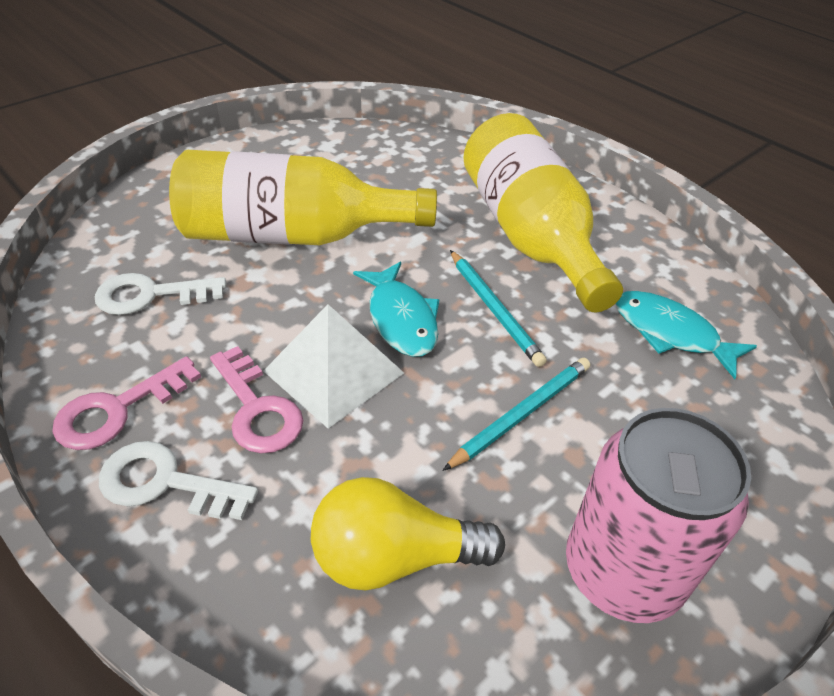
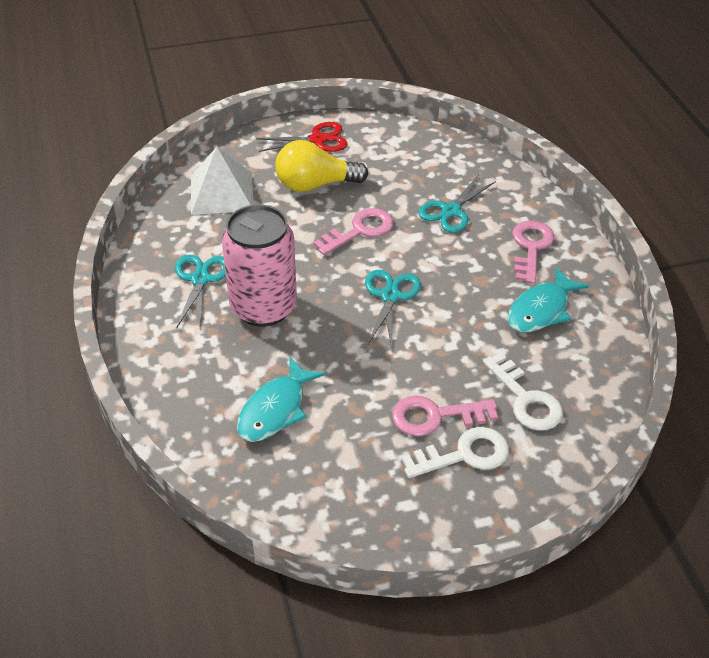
pink key: [52,356,201,450] [210,346,303,453] = 2 -> [313,208,394,255] [392,396,498,436] [512,221,554,284] = 3
red scissors: none = 0 -> [256,122,347,152] = 1
turquoise pencil: [442,358,590,471] [450,250,547,367] = 2 -> none = 0
turquoise scissors: none = 0 -> [175,255,226,329] [365,270,421,348] [418,174,496,233] = 3
yellow bottle: [169,150,437,245] [463,113,623,312] = 2 -> none = 0

